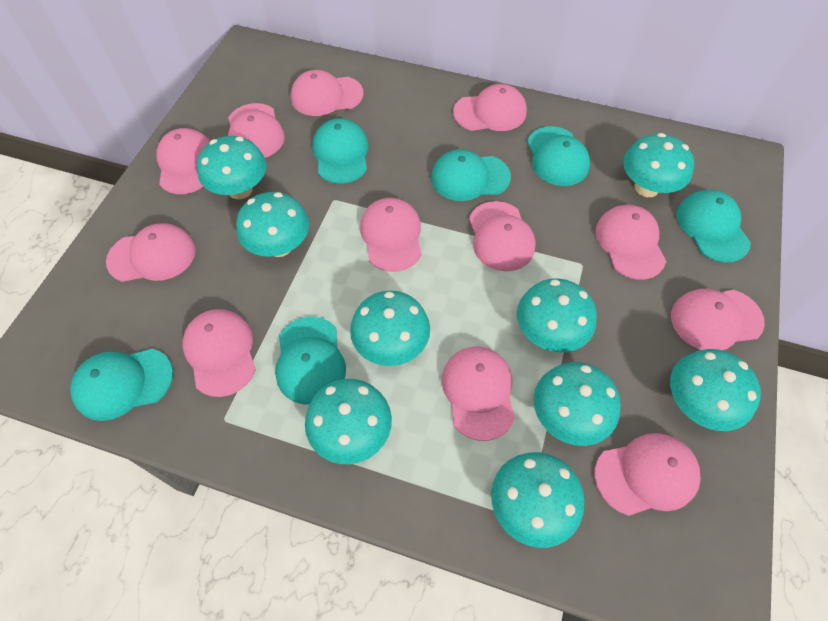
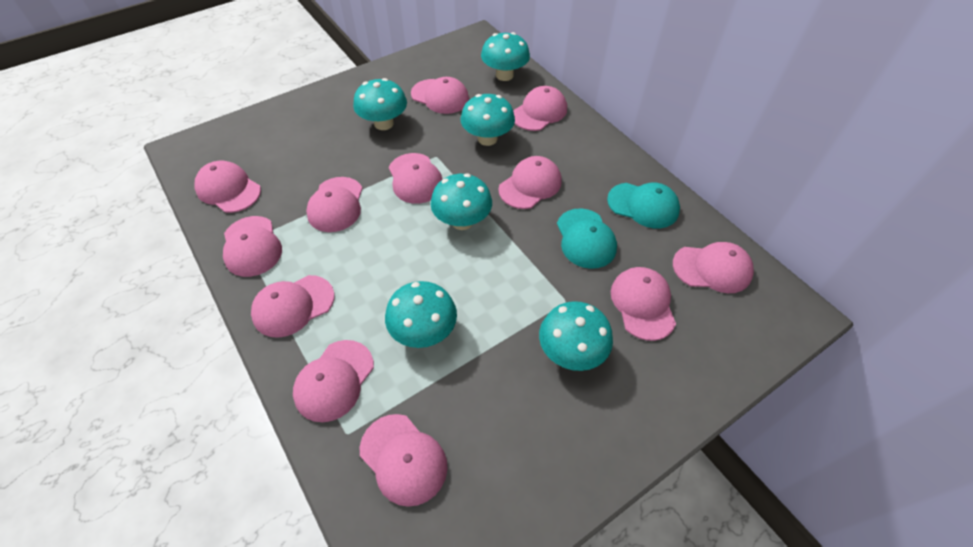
turquoise cap: [70,349,173,421] [275,316,346,405] [313,118,369,184] [431,149,511,201] [527,126,590,186] [676,190,751,263] = 6 -> [557,209,617,269] [607,183,680,228] = 2
turquoise mushroom: [197,136,267,199] [236,192,309,257] [305,379,392,464] [350,291,430,366] [491,452,584,548] [517,278,597,352] [534,362,621,446] [623,133,694,197] [670,349,761,431] = 9 -> [353,78,407,130] [385,281,457,348] [430,173,492,230] [461,94,515,146] [481,32,530,81] [539,301,613,371] = 6

